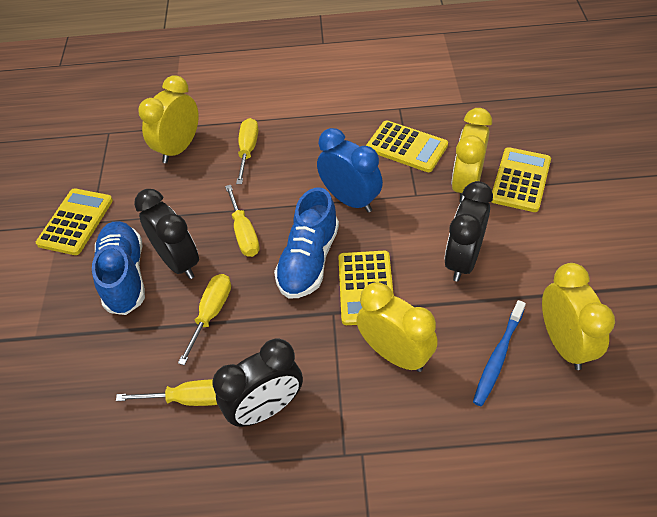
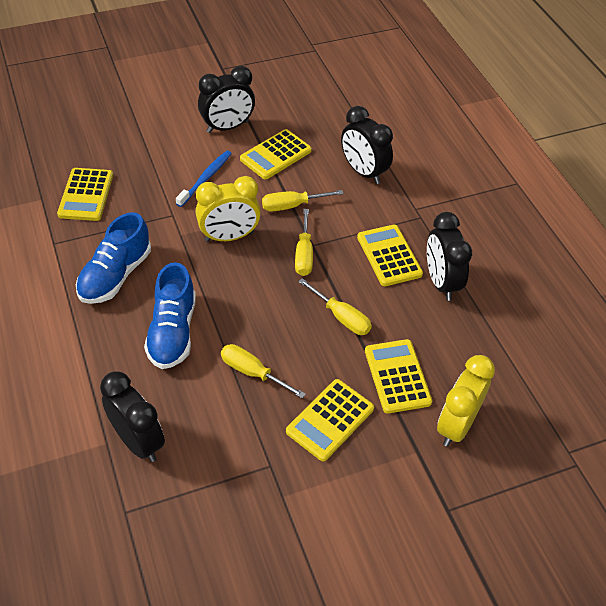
black clock: [134,189,199,279] [213,339,303,427] [445,181,493,282] = 3 -> [100,371,165,462] [198,66,255,133] [341,106,393,184] [427,212,472,301] = 4
blue clock: [317,128,383,213] = 1 -> none = 0
yellow calculator: [36,188,113,255] [338,251,394,325] [366,120,448,172] [491,147,551,212] = 4 -> [57,168,113,221] [240,129,312,179] [286,379,374,461] [357,224,423,286] [365,339,432,414] = 5
yellow clock: [138,75,199,163] [356,282,438,372] [452,108,492,203] [542,263,615,370] = 4 -> [196,176,261,242] [437,355,495,447] = 2

